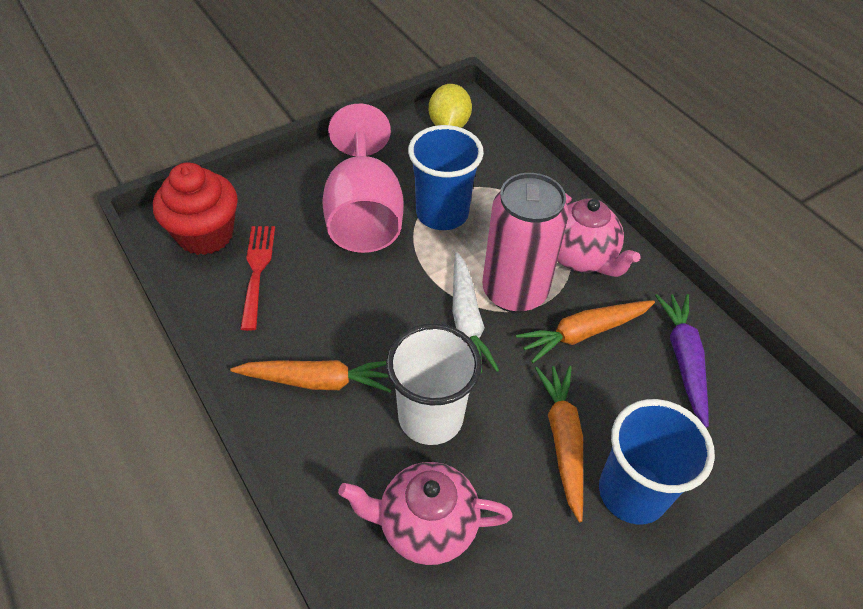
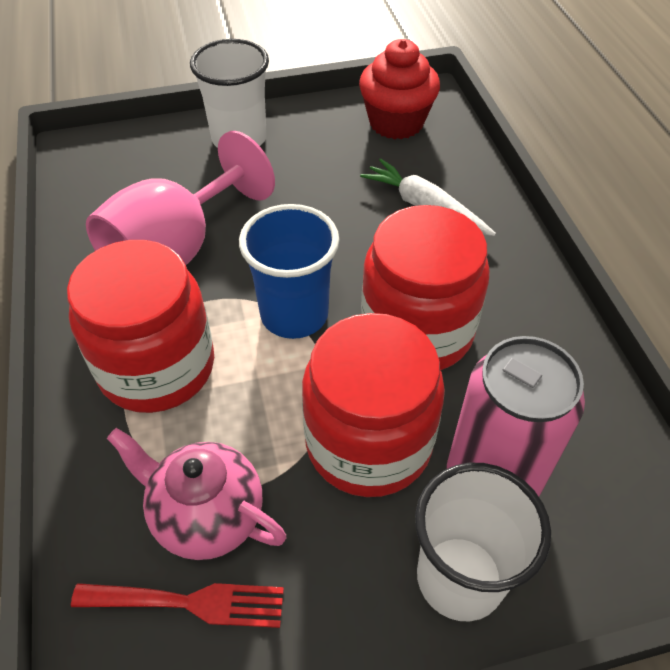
blue cup: [408,125,484,230] [599,399,715,524] = 2 -> [239,204,339,339] = 1
orange carrot: [231,360,391,393] [516,300,655,363] [535,365,583,522] = 3 -> none = 0
pink teapot: [338,462,512,565] [557,193,640,277] = 2 -> [107,428,286,560] = 1
purple carrot: [655,294,709,427] = 1 -> none = 0
red jar: none = 0 -> [67,240,214,413] [302,313,445,497] [361,205,490,370] = 3
white cup: [386,323,482,445] = 1 -> [190,39,269,148] [415,463,551,621] = 2
yellow lemon: [429,84,472,128] = 1 -> none = 0

